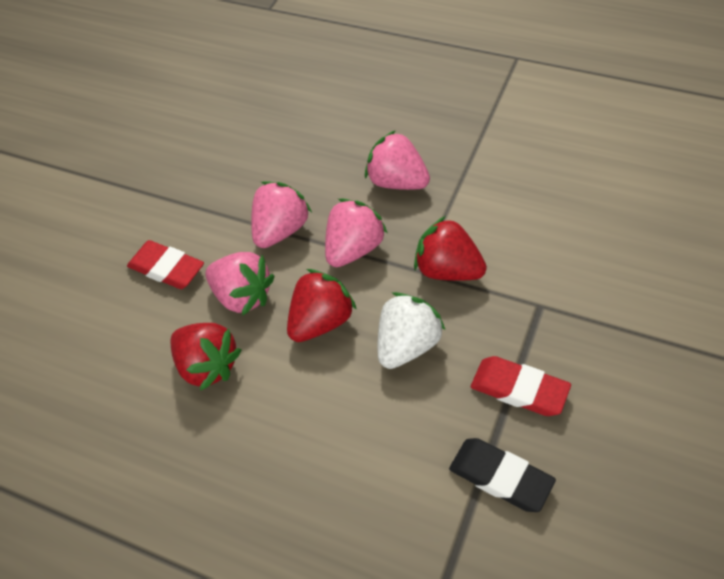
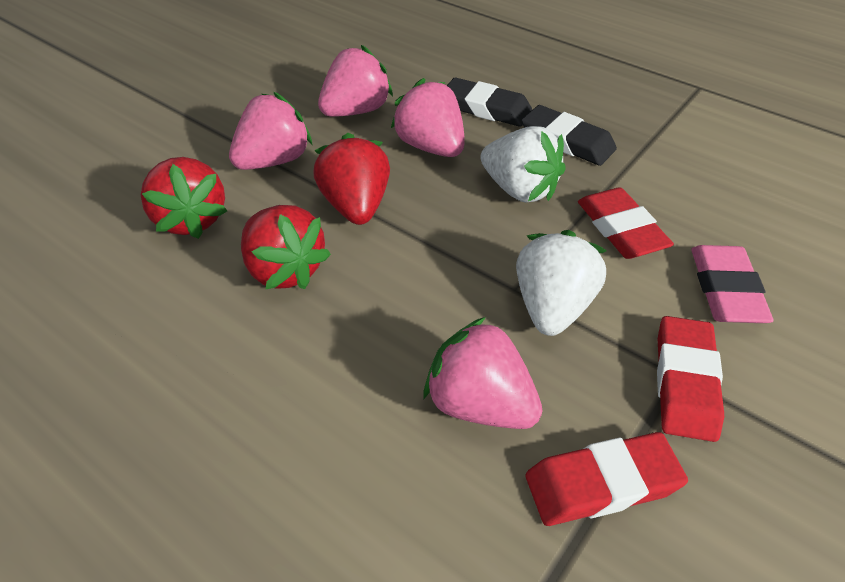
black eraser: [449,438,556,512] = 1 -> [447,78,532,127] [521,105,617,166] = 2
pink eraser: none = 0 -> [691,245,773,323] = 1
red eraser: [127,240,204,289] [471,356,571,416] = 2 -> [525,432,688,526] [578,188,674,259] [657,316,724,442] = 3
white strawberry: [378,292,445,369] = 1 -> [480,126,566,203] [516,230,607,336] = 2

